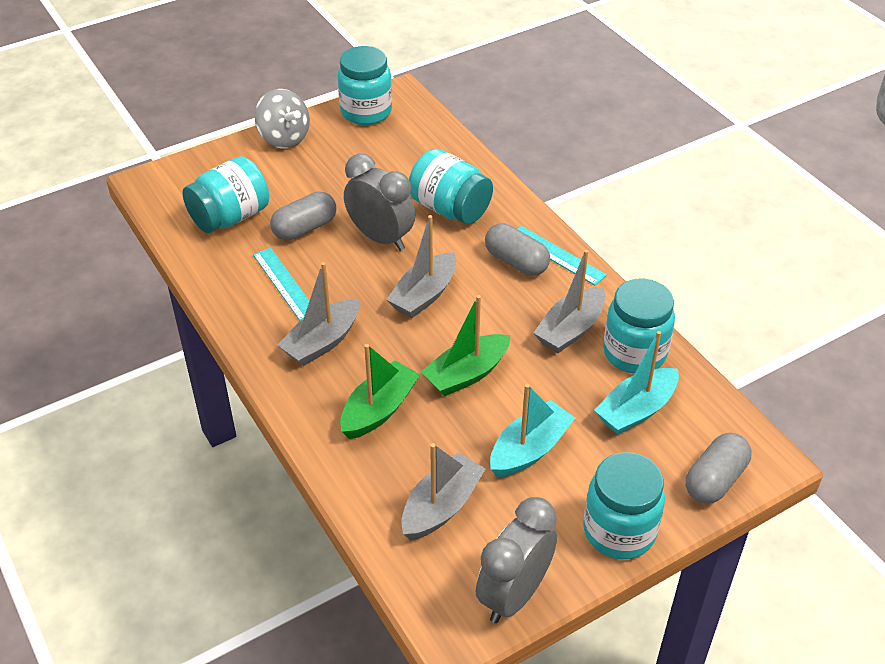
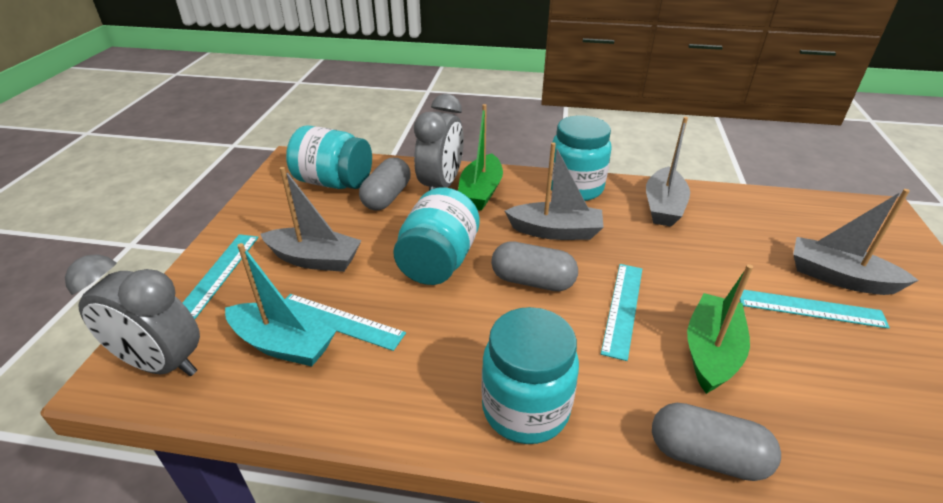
grey spinning top: [255,89,310,149] = 1 -> none = 0
turquoise boat: [490,384,575,477] [594,331,679,435] = 2 -> [225,243,336,366] = 1
turquoise jar: [183,156,269,233] [338,46,392,125] [409,149,493,224] [583,452,665,559] [603,278,675,374] = 5 -> [286,126,372,189] [393,187,479,285] [481,307,579,444] [551,115,612,201] = 4
turquoise ruler: [253,248,309,321] [518,226,607,286] = 2 -> [183,234,258,319] [285,294,406,351] [601,264,642,361] [740,290,890,329] = 4

